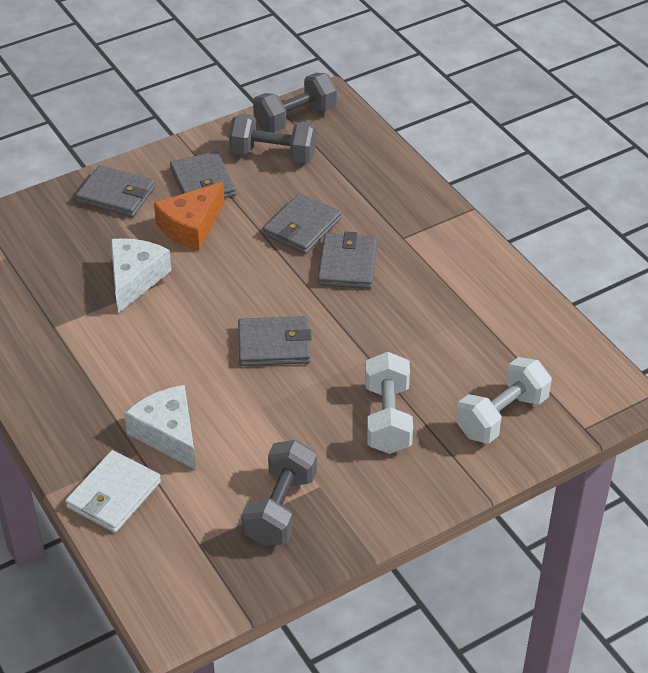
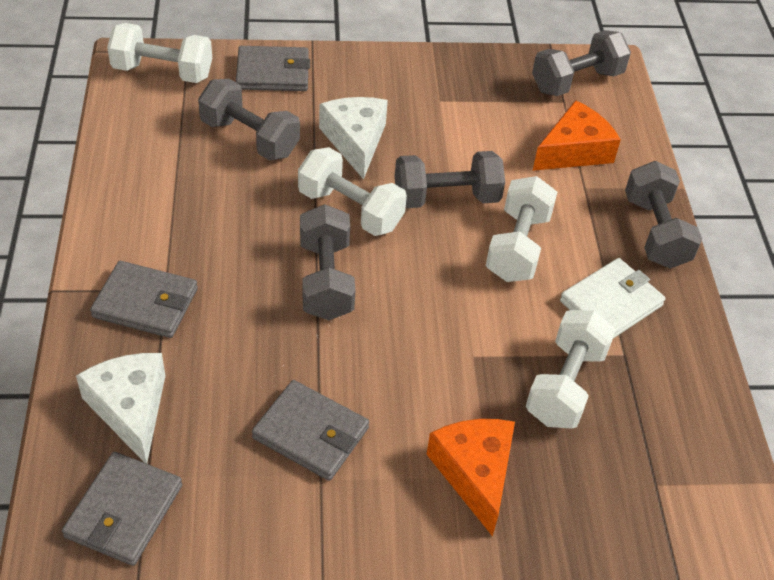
grey dumbbell: [229,114,317,163] [242,440,317,546] [253,73,337,133] = 3 -> [198,79,300,161] [300,204,355,320] [395,151,505,208] [532,30,631,96] [625,161,702,269] = 5
grey wallet: [76,165,155,217] [170,151,236,198] [238,316,312,366] [263,193,342,254] [318,232,377,289] = 5 -> [62,452,182,566] [90,261,198,338] [236,46,310,91] [252,380,369,481] = 4
orange cheese: [154,182,225,250] = 1 -> [426,419,515,537] [533,100,621,171] = 2
white dumbbell: [365,352,413,454] [456,357,552,443] = 2 -> [107,23,212,83] [298,147,407,236] [486,176,557,282] [526,310,616,429] = 4

